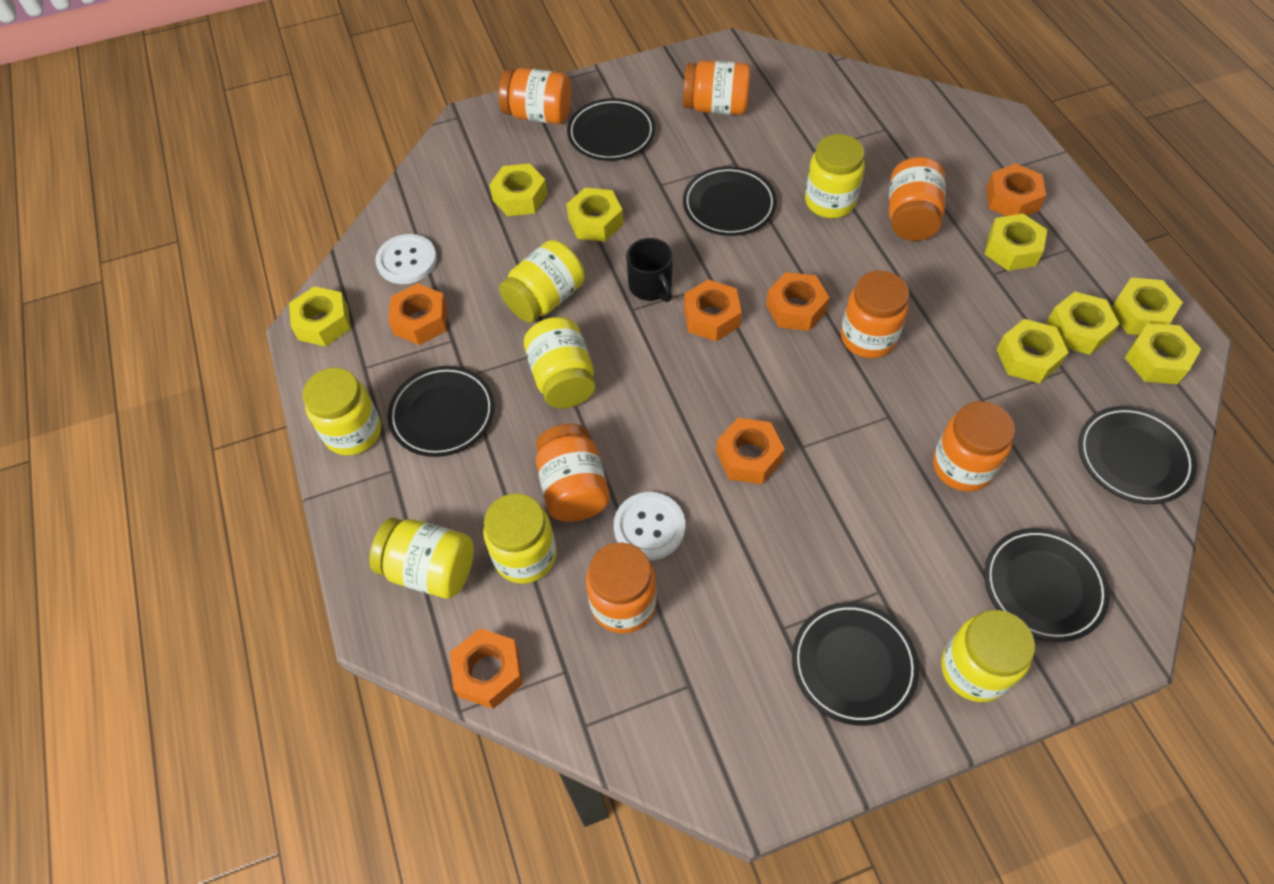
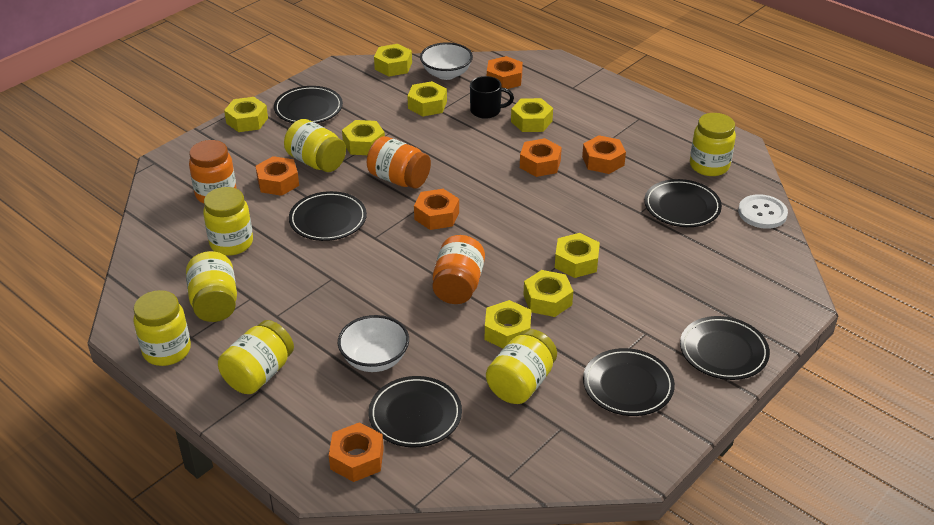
orange jar: [499,68,571,124] [536,424,610,522] [586,543,657,633] [683,60,751,115] [841,271,909,358] [889,157,945,241] [933,401,1015,491] = 7 -> [189,140,237,204] [367,136,431,189] [433,235,485,304] = 3
white bowl: none = 0 -> [338,315,409,372] [420,42,473,80] = 2
white button: [375,234,437,284] [614,492,685,560] = 2 -> [738,194,788,229] = 1

